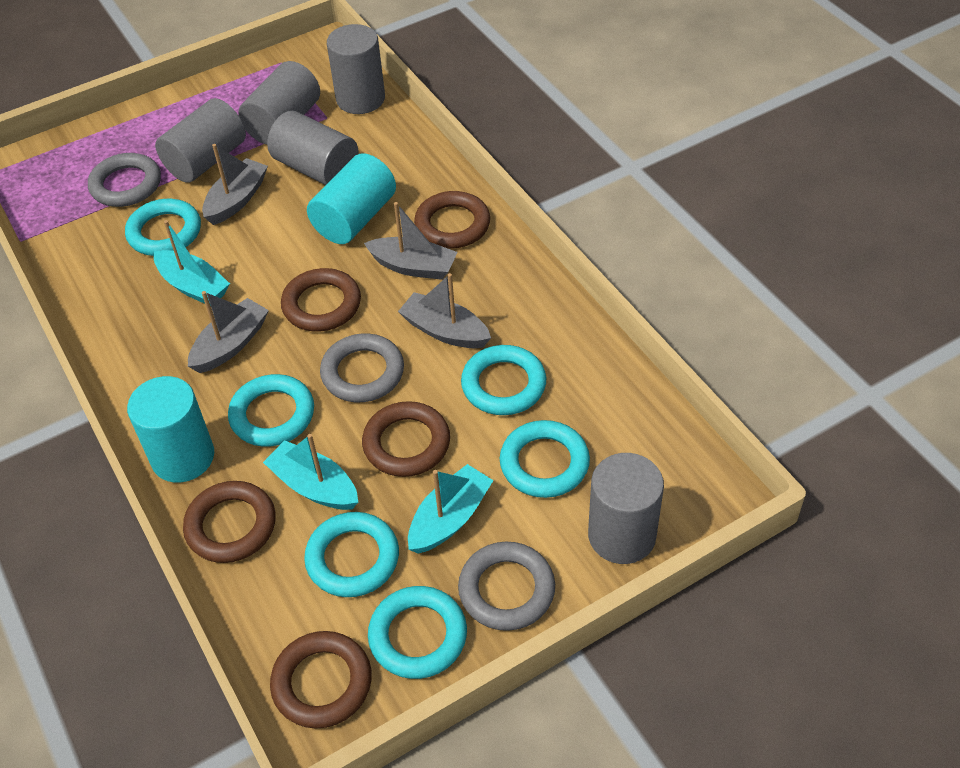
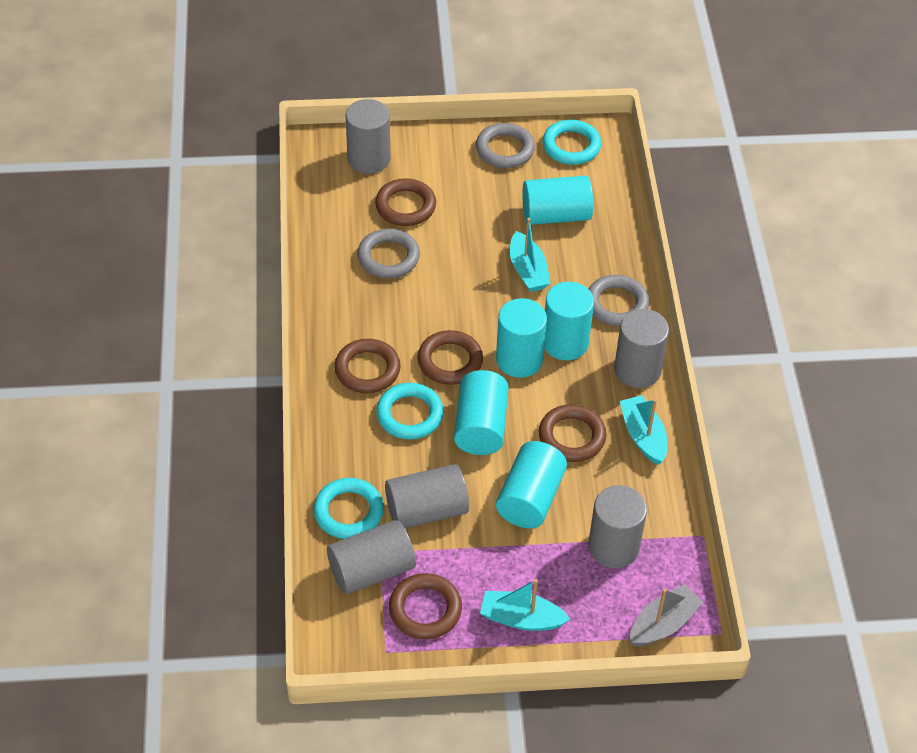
grey boat: [188,291,269,373] [202,144,268,225] [364,202,458,280] [398,273,491,348] = 4 -> [630,584,703,647] = 1
turquoise cylinder: [127,376,214,483] [307,153,396,244] = 2 -> [454,370,509,455] [496,298,547,378] [496,441,567,528] [522,176,593,225] [544,282,594,360] = 5
turquoise ring: [125,199,201,256] [228,374,314,447] [304,512,399,597] [368,586,467,679] [461,345,546,415] [500,420,590,498] = 6 -> [313,478,384,539] [376,383,444,439] [542,120,602,165] = 3

